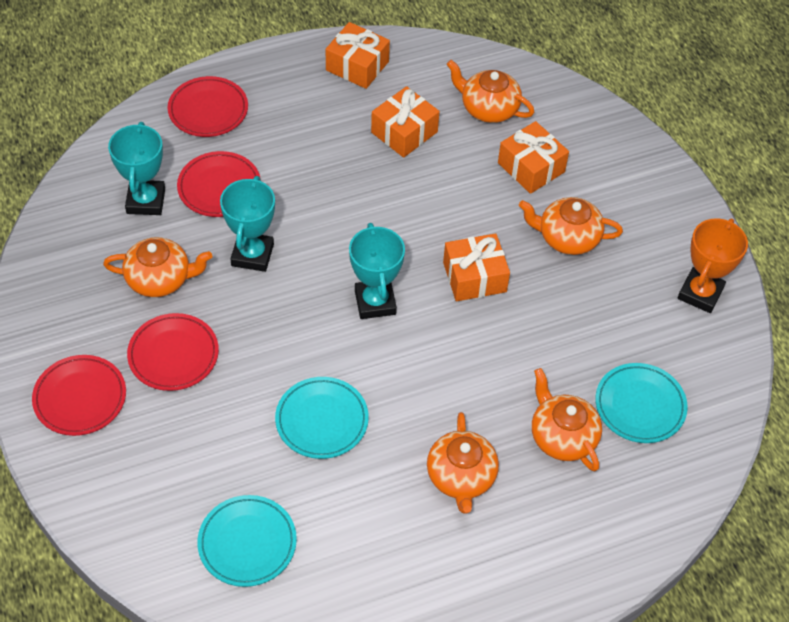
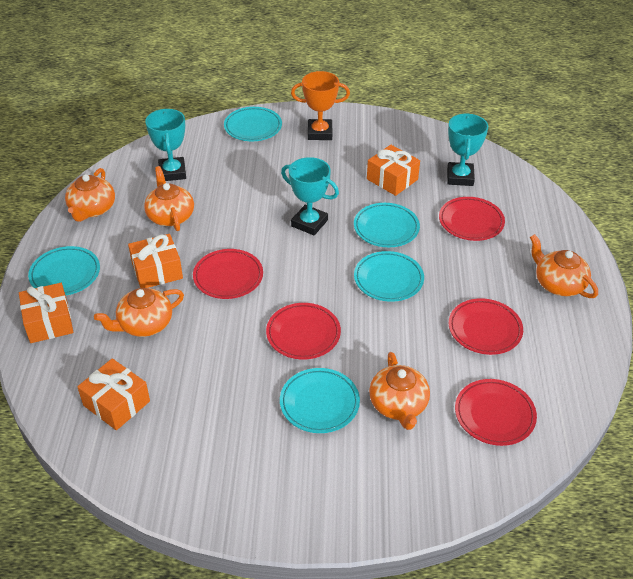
red plate: [32,355,126,436] [127,313,219,391] [168,76,248,137] [177,151,261,217] = 4 -> [193,249,263,299] [266,303,341,359] [439,197,505,241] [449,299,523,355] [455,379,537,446] = 5
turquoise plate: [197,495,297,587] [275,377,369,459] [595,363,688,443] = 3 -> [28,246,100,296] [224,107,282,141] [280,368,360,433] [354,203,420,247] [354,251,424,302] = 5

